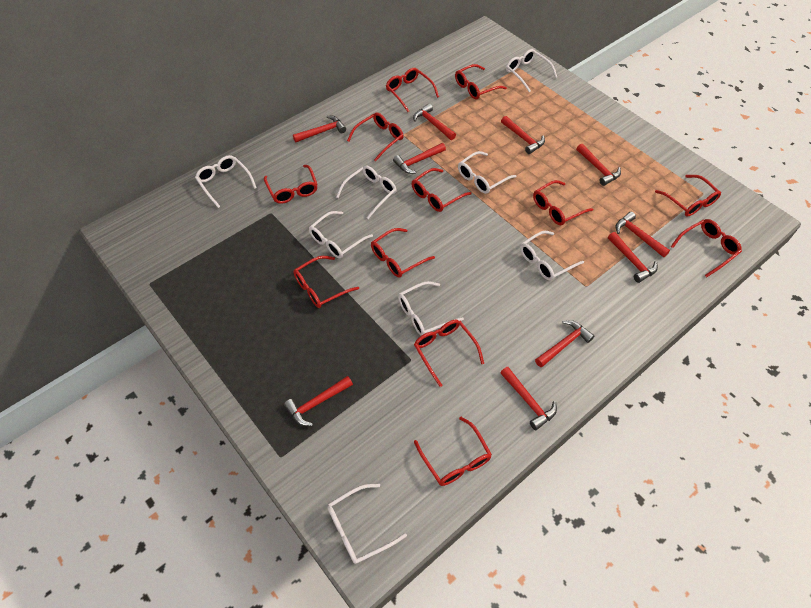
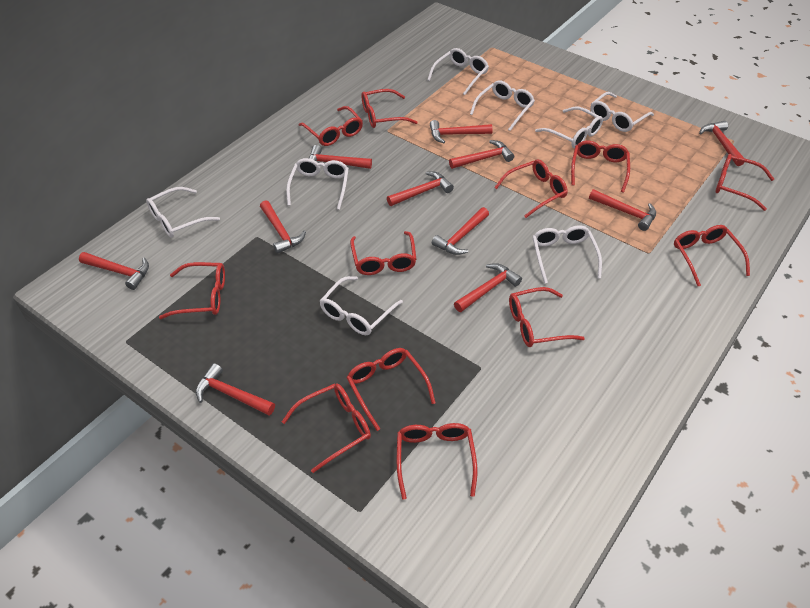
red hammer: [284,376,353,426] [293,115,346,142] [393,143,446,174] [413,104,456,140] [500,367,557,430] [501,116,545,154] [535,320,594,368] [576,144,621,186] [608,232,658,283] [615,212,670,257] = 10 -> [79,252,149,290] [196,363,275,415] [260,200,306,254] [309,145,372,169] [387,171,454,206] [430,120,493,143] [432,207,489,255] [449,140,514,169] [454,263,522,312] [589,189,656,231] [699,121,745,166] = 11

